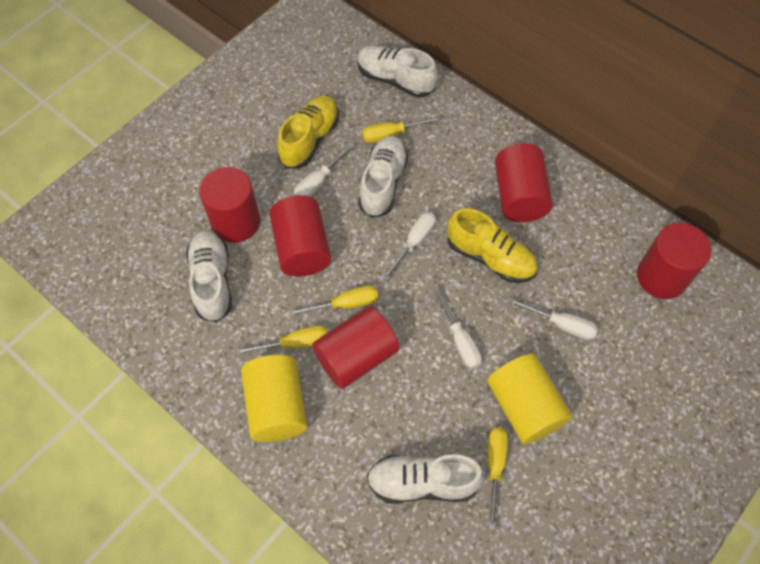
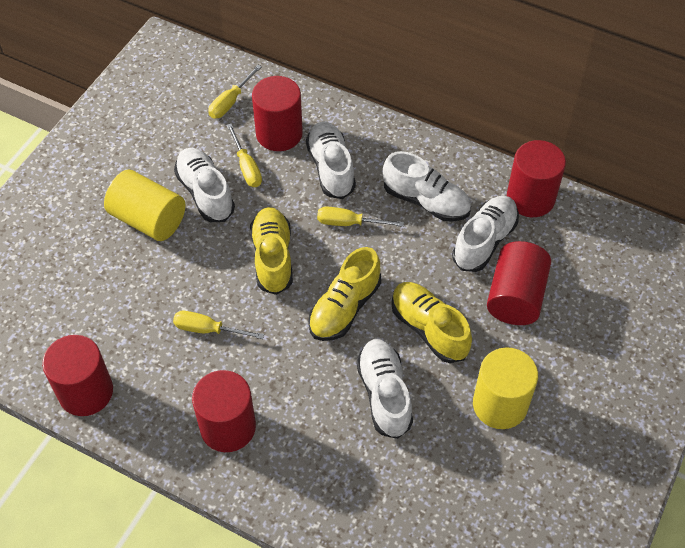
white screwdriver: [294,143,355,197] [383,212,436,281] [434,288,482,369] [508,298,598,340] = 4 -> none = 0
white shoe: [186,230,232,323] [357,45,438,97] [358,136,408,218] [367,454,484,504] = 4 -> [174,148,235,222] [306,122,356,199] [356,339,413,439] [383,151,471,222] [452,196,519,272] = 5
yellow shoe: [277,95,339,169] [447,208,538,283] = 2 -> [250,207,293,295] [308,247,381,341] [391,282,472,363] = 3

